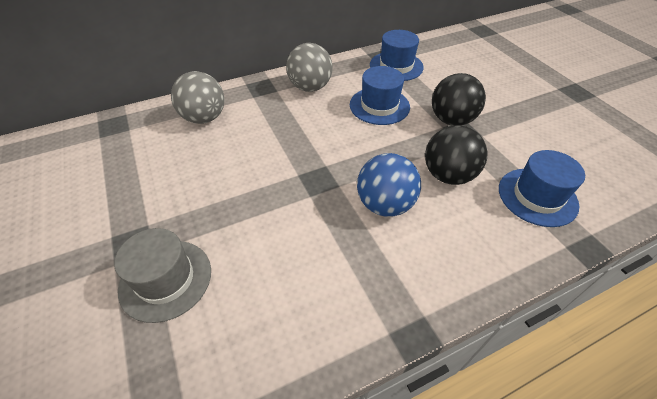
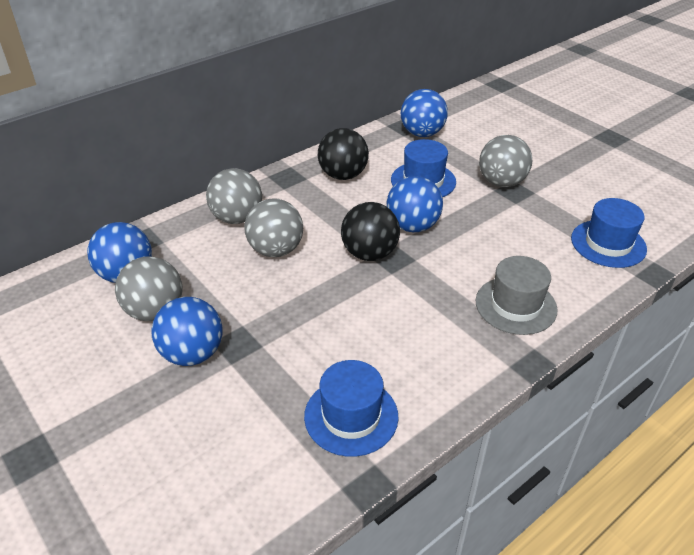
blue ball: [357,153,421,217] = 1 -> [87,222,152,283] [152,297,222,366] [387,176,443,232] [401,89,448,137] = 4
grey ball: [171,71,225,124] [286,43,333,92] = 2 -> [115,256,182,321] [206,168,262,224] [244,198,303,257] [479,135,532,187] = 4

